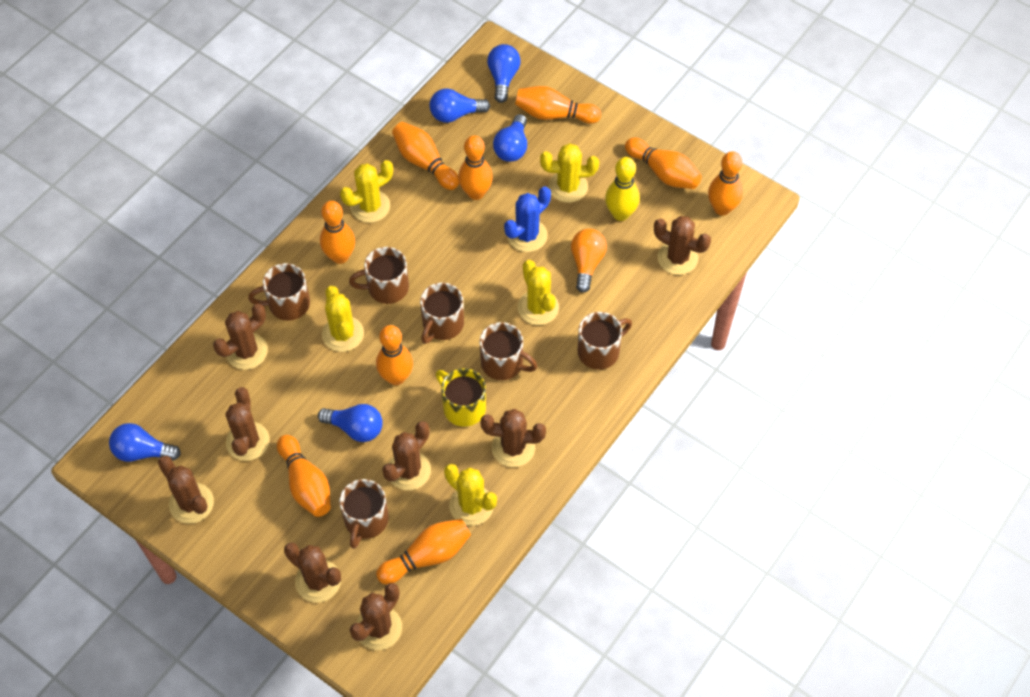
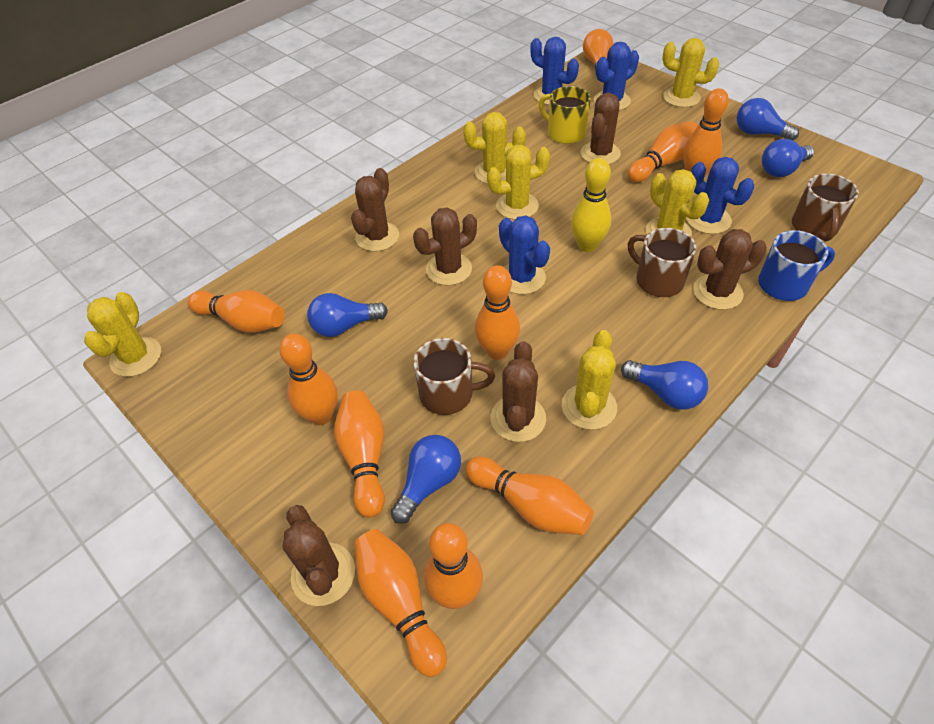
blue cactus: [504,186,551,252] = 1 -> [499,215,550,294] [530,37,579,105] [594,42,639,110] [686,157,754,234] = 4
blue mug: none = 0 -> [758,230,835,301] = 1
brown cactus: [158,456,214,524] [213,304,268,370] [225,387,270,461] [284,542,341,603] [350,583,402,650] [382,421,431,490] [481,409,546,467] [654,216,711,275] = 8 -> [283,505,355,606] [351,168,399,252] [413,207,477,285] [491,341,546,442] [580,93,621,164] [693,229,767,310] = 6
brown mug: [248,263,310,321] [339,479,389,549] [349,247,409,304] [420,282,464,344] [479,322,537,380] [578,312,632,370] = 6 -> [413,338,495,415] [628,228,696,297] [792,173,859,241] = 3
yellow cactus: [322,286,364,352] [340,160,393,223] [444,464,497,526] [518,260,559,325] [540,143,599,203] = 5 -> [84,292,161,377] [463,112,526,184] [487,145,550,220] [562,330,617,430] [646,169,709,236] [662,38,719,107] = 6

